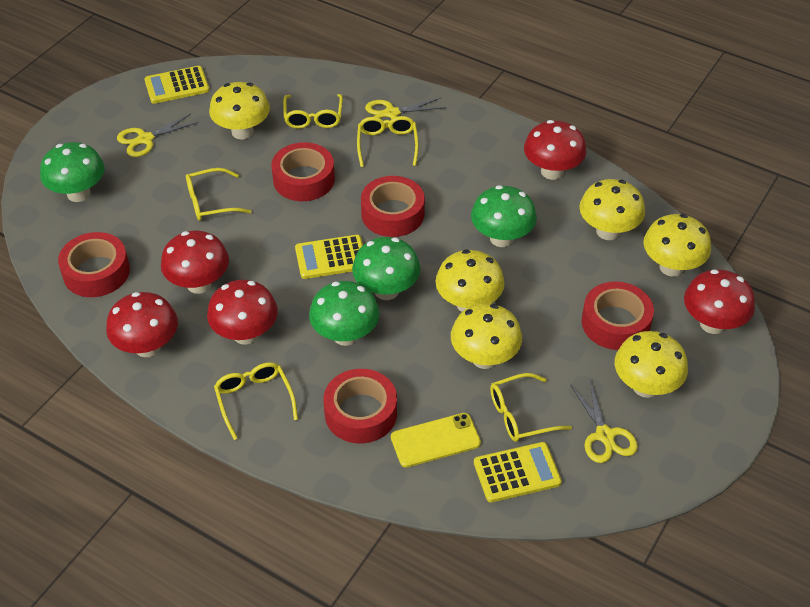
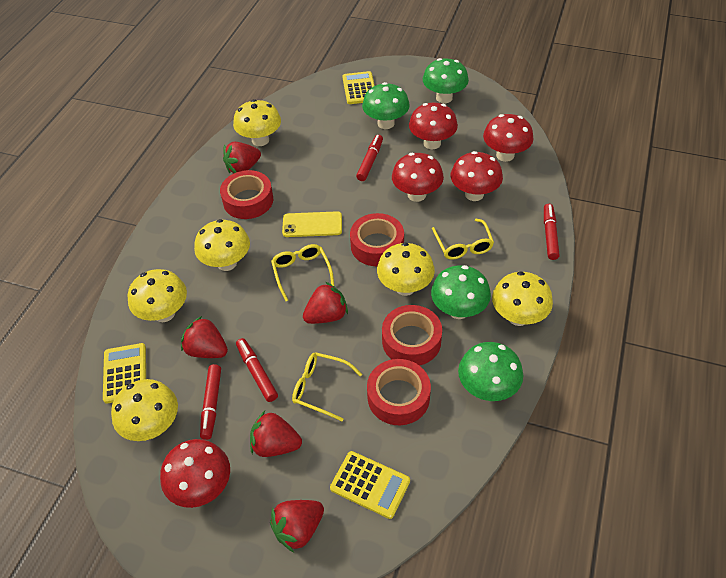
red marker: none = 0 -> [200,364,221,440] [236,338,278,402] [356,135,383,181] [544,204,560,260] = 4
red strawberry: none = 0 -> [181,316,228,358] [223,142,261,173] [250,411,302,457] [270,500,324,553] [303,282,348,324] = 5
red tape: [58,232,130,297] [271,142,335,201] [323,369,397,444] [361,176,425,237] [582,282,654,350] = 5 -> [220,170,273,219] [350,213,404,266] [367,359,431,425] [382,305,442,366] = 4
yellow glasses: [186,168,252,221] [214,362,298,440] [283,94,343,129] [357,116,419,167] [490,373,572,442] = 5 -> [271,244,334,301] [292,352,362,421] [432,219,494,260] = 3
yellow scissors: [117,114,199,157] [365,98,446,128] [570,381,638,463] = 3 -> none = 0

